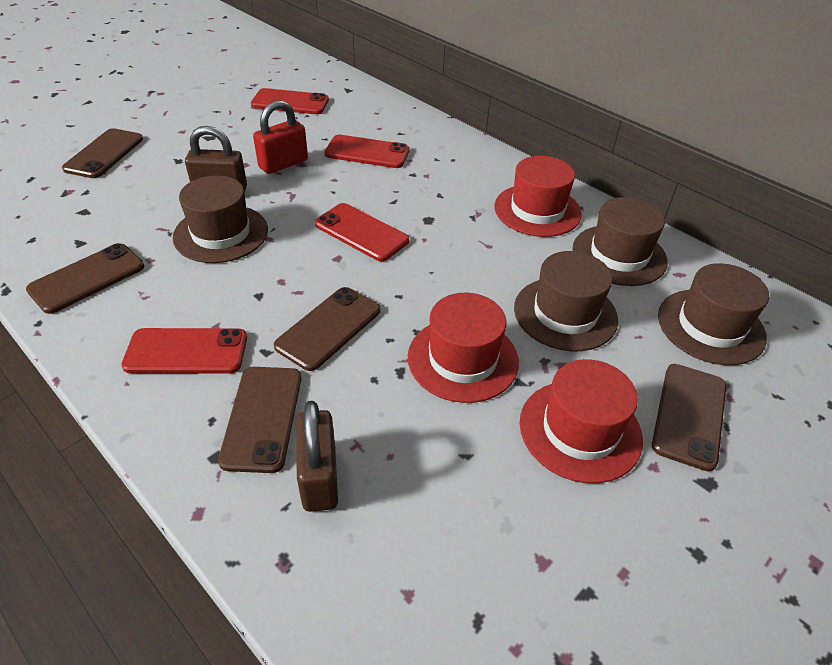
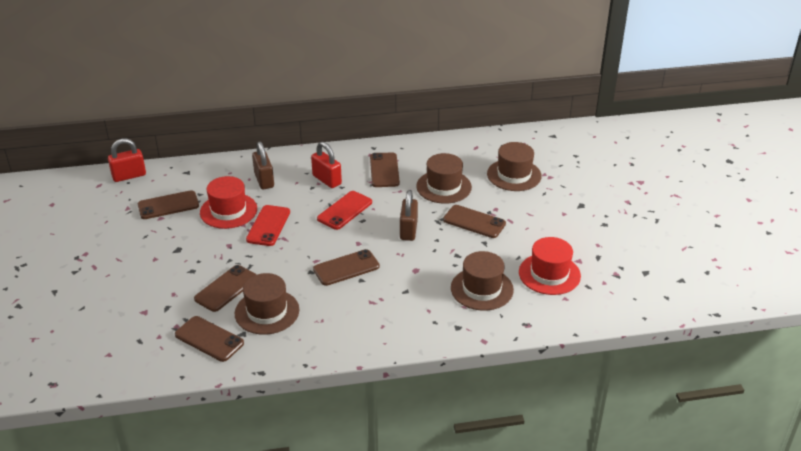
brown phone: [26,243,144,314] [62,128,143,178] [218,367,301,473] [274,287,380,371] [652,364,726,472] = 5 -> [138,190,199,219] [175,316,244,362] [194,265,257,312] [313,249,380,286] [370,152,400,187] [443,205,506,238] = 6
red hat: [408,293,519,403] [494,156,582,237] [520,359,643,483] = 3 -> [200,176,257,229] [519,237,581,295] = 2
red padlock: [253,100,308,174] = 1 -> [108,138,146,182] [311,142,342,188] = 2
red phone: [121,328,247,374] [251,88,329,114] [315,203,409,261] [324,135,410,168] = 4 -> [246,205,290,246] [317,191,372,230] = 2

